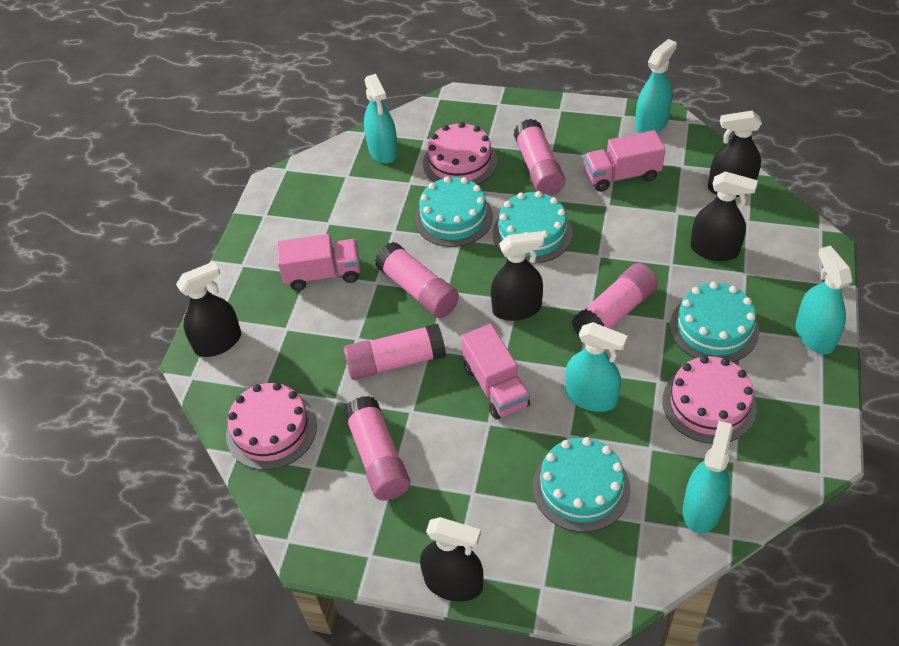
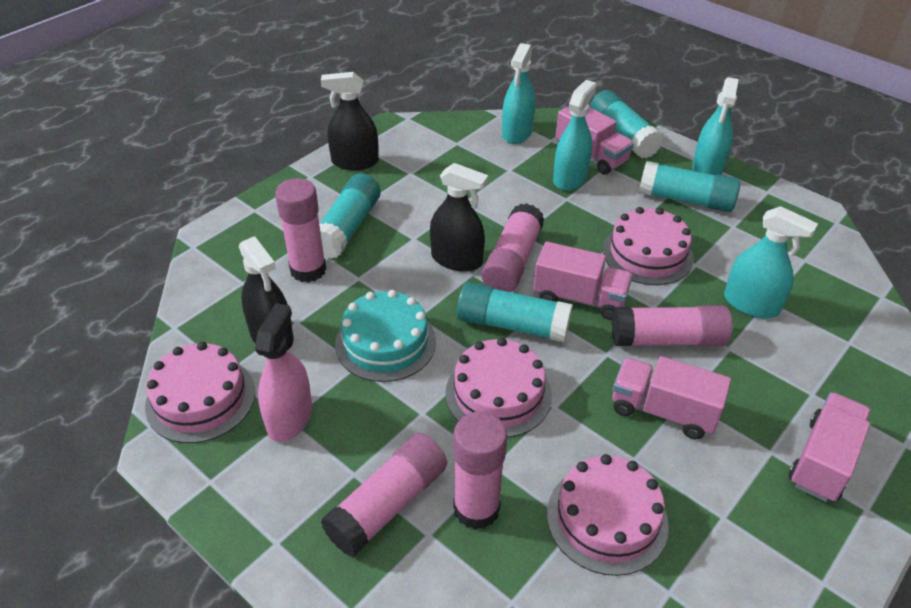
black spray bottle: [176,262,241,357] [420,517,483,602] [491,231,544,321] [690,171,758,261] [708,110,762,197] = 5 -> [239,236,294,350] [321,72,379,170] [430,163,488,272] = 3
pink cake: [226,383,317,470] [423,122,497,185] [662,356,757,444] = 3 -> [145,342,255,443] [445,338,552,438] [547,454,669,576] [603,207,694,285] = 4
pink spray bottle: none = 0 -> [255,303,312,442] = 1
pink truck: [277,234,360,291] [461,324,530,419] [584,130,665,192] = 3 -> [533,241,633,320] [555,106,634,175] [612,356,731,439] [788,392,871,502] = 4
turquoise cake: [415,176,493,247] [493,191,573,264] [533,437,630,532] [670,282,759,362] = 4 -> [335,290,436,382] = 1
turquoise glue stick: none = 0 -> [319,173,381,259] [457,282,573,342] [590,90,663,158] [639,161,741,212] = 4
turquoise spray bottle: [364,74,398,163] [565,322,628,412] [635,39,677,133] [683,421,733,534] [795,246,853,354] = 5 -> [502,43,535,144] [553,80,596,191] [692,77,739,175] [724,206,818,318] = 4

